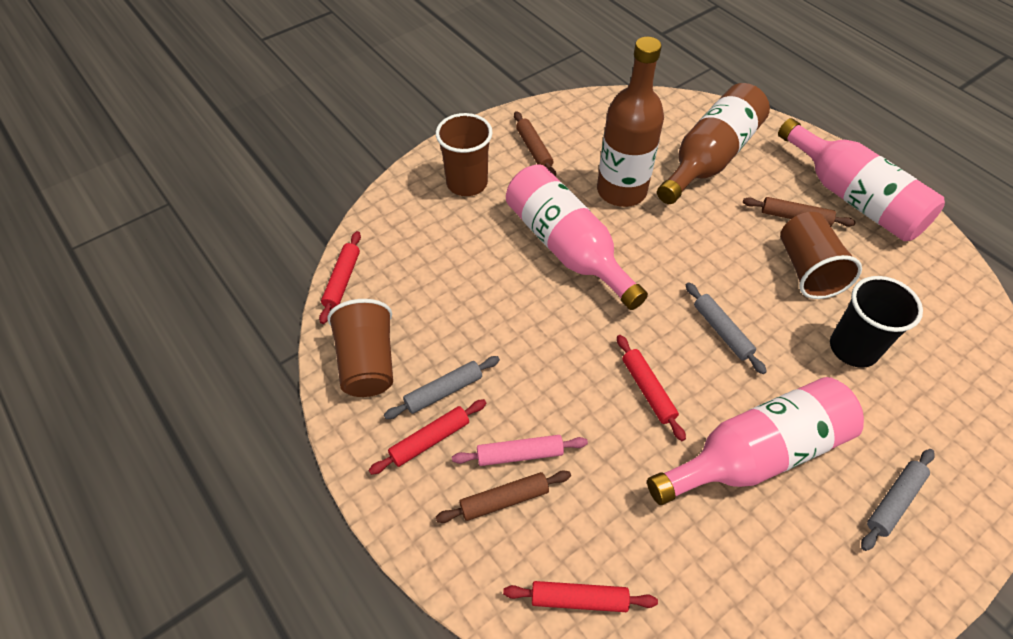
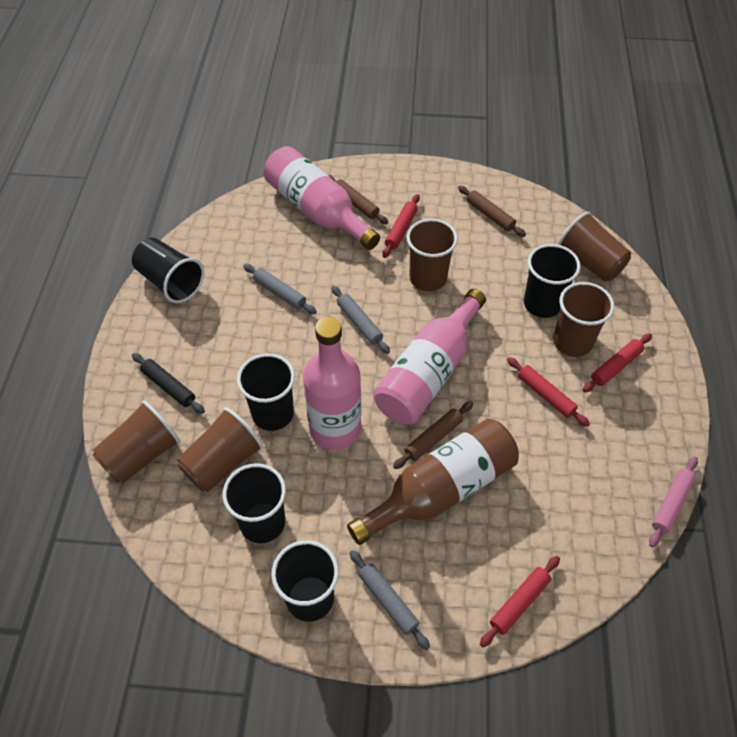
black cup: [830,276,923,368] = 1 -> [132,238,204,303] [222,463,286,543] [237,354,295,431] [271,540,339,622] [524,244,581,318] = 5
black rolling pin: none = 0 -> [132,353,205,414] = 1
brown bottle: [597,36,664,207] [657,83,770,204] = 2 -> [347,419,519,545] = 1
brown cup: [327,299,393,397] [436,113,493,196] [780,212,862,299] = 3 -> [92,401,181,484] [177,408,263,492] [406,219,458,291] [553,282,614,357] [557,212,631,282] = 5

